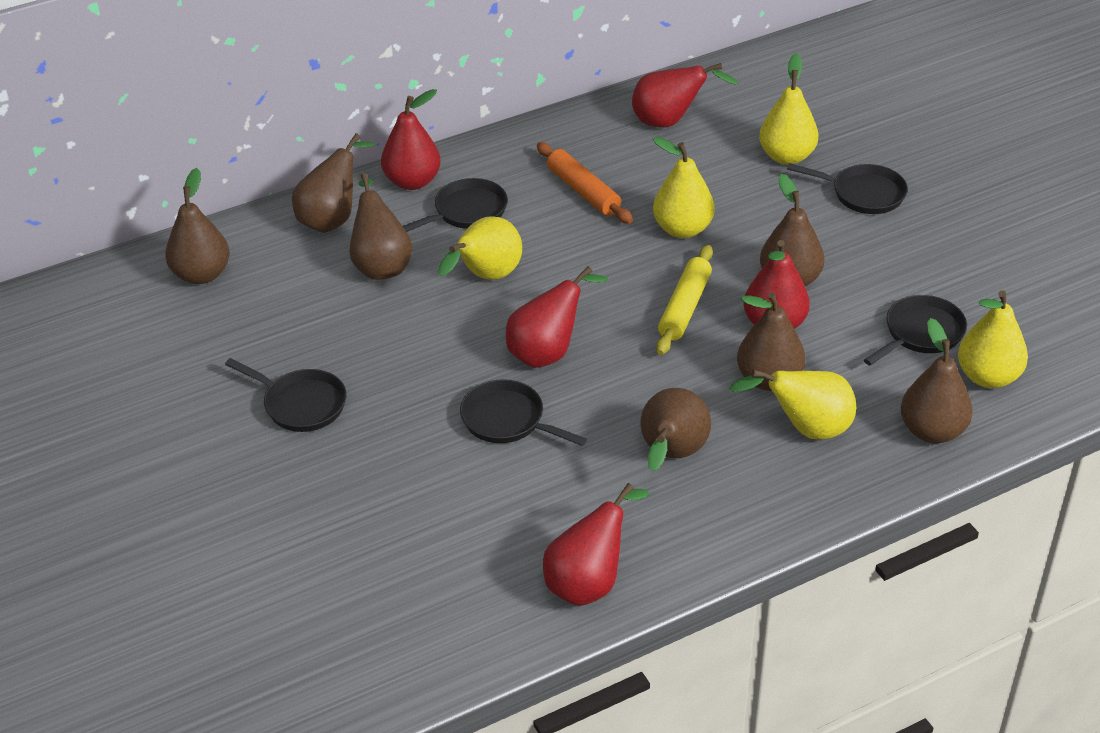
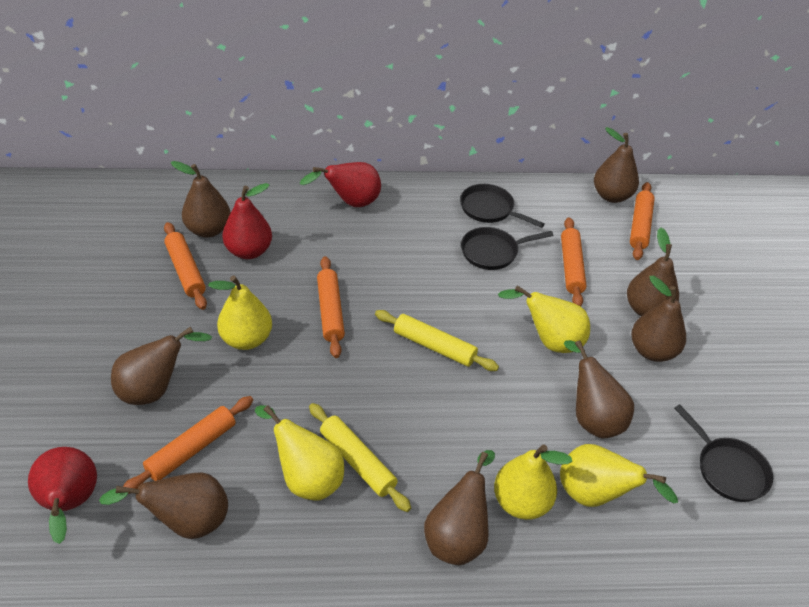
black pan: [225,358,346,432] [403,178,508,232] [460,379,587,446] [787,163,908,214] [864,295,967,366] = 5 -> [460,184,545,228] [461,227,554,270] [674,405,773,502] = 3
brown pear: [165,168,230,284] [292,133,375,233] [349,173,412,280] [640,388,711,471] [737,292,805,391] [760,174,824,287] [901,318,973,443] = 7 -> [99,473,228,539] [111,327,212,405] [171,161,230,238] [424,450,495,565] [564,340,634,438] [594,127,639,203] [627,228,679,316] [631,276,686,362] = 8
orange rolling pin: [537,142,633,224] = 1 -> [123,396,253,494] [164,222,207,310] [317,256,345,358] [561,217,586,306] [630,182,655,260] = 5
red pear: [381,89,441,190] [506,266,608,368] [543,483,649,606] [632,63,739,127] [743,240,810,329] = 5 -> [28,447,97,544] [222,183,272,259] [300,162,381,207] = 3
yellow rolling pin: [656,245,713,355] = 1 -> [309,403,411,512] [375,310,499,371] = 2

